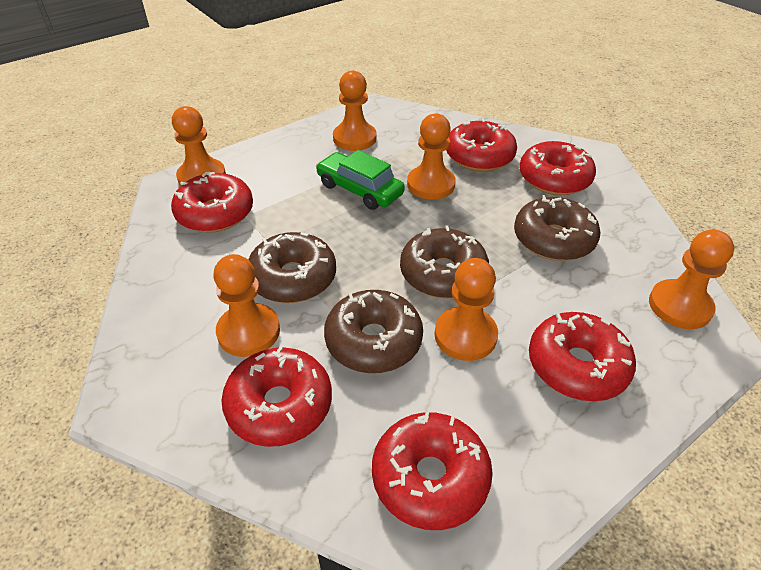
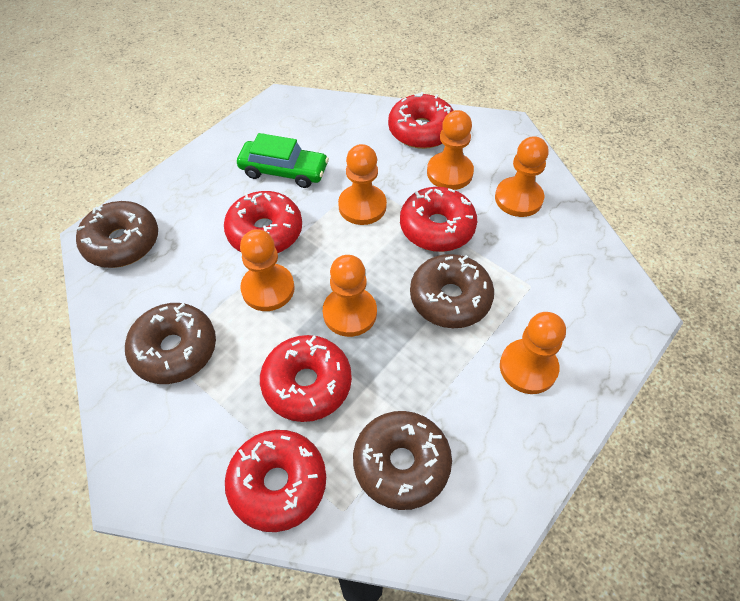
red donut: [171,172,253,233] [221,345,332,447] [372,412,493,530] [446,118,517,172] [519,141,596,195] [529,312,636,401] = 6 -> [224,191,302,253] [225,430,326,532] [260,335,352,422] [388,92,454,149] [400,187,477,252] = 5

